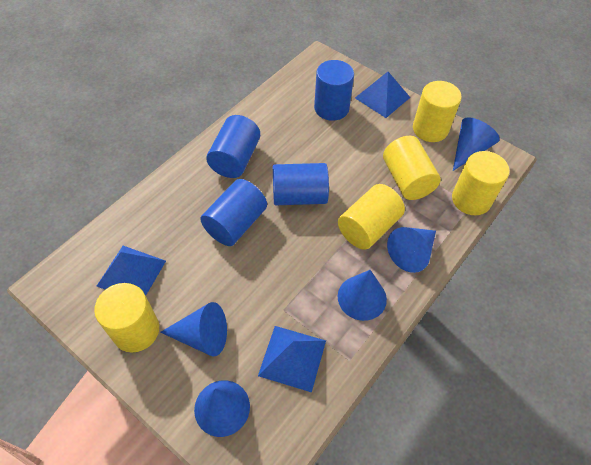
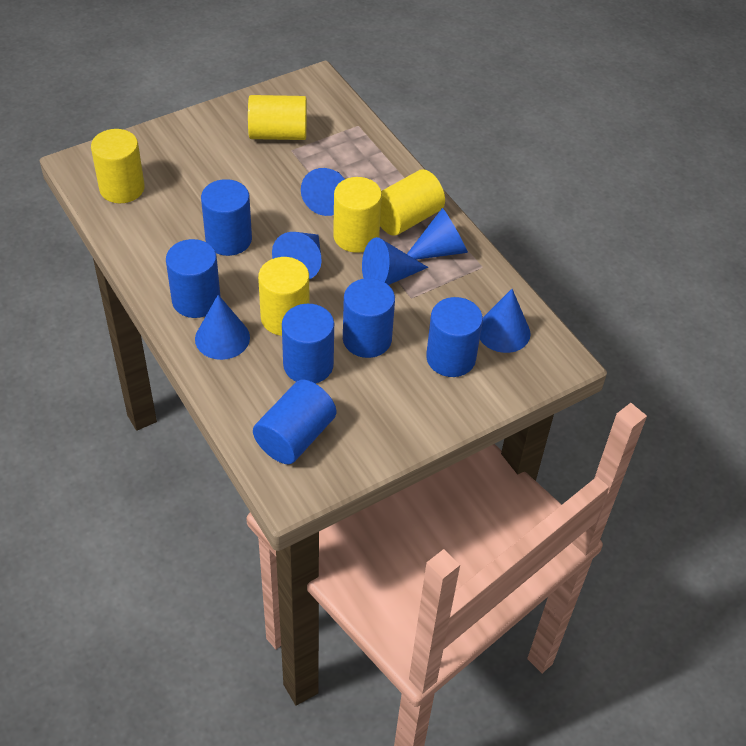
blue cone: [160,302,227,357] [194,380,250,437] [338,270,387,321] [387,227,436,273] [453,117,500,171] = 5 -> [195,295,250,360] [272,232,322,279] [301,168,345,216] [362,237,428,285] [407,208,468,260] [480,289,531,353] = 6
blue cylinder: [200,179,267,246] [206,115,260,178] [273,163,329,205] [314,60,354,121] = 4 -> [166,239,220,318] [201,179,252,256] [253,380,336,464] [282,304,334,384] [343,278,395,358] [426,297,483,377] = 6
blue pyramid: [97,246,166,296] [258,326,326,392] [355,72,410,118] = 3 -> none = 0

